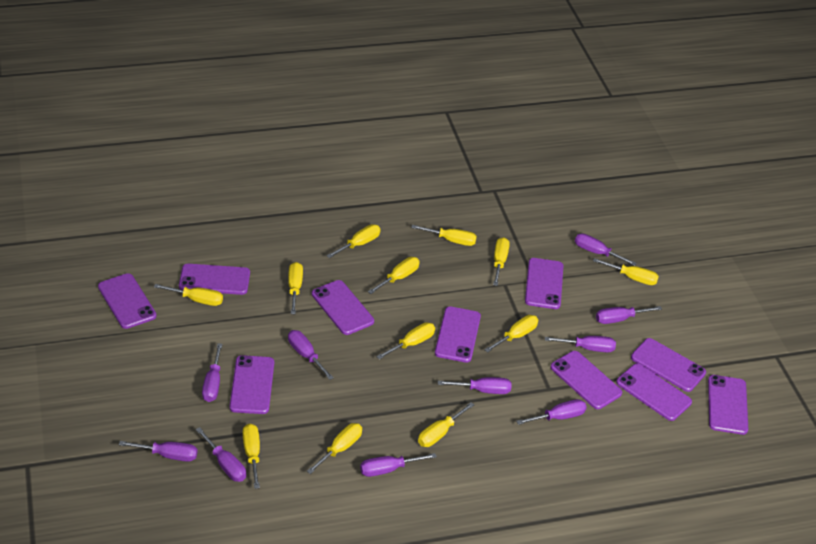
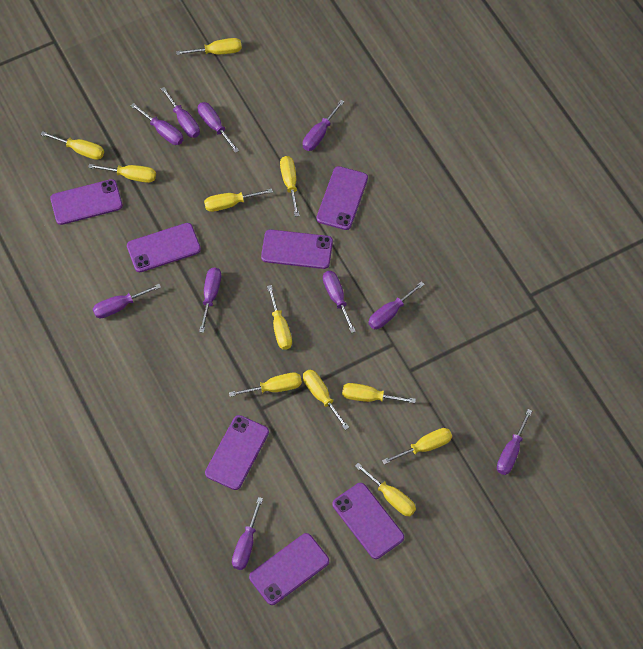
purple phone: [98,273,157,329] [179,264,250,295] [230,355,274,414] [312,280,374,335] [435,306,481,363] [525,258,564,309] [551,351,622,409] [616,363,692,421] [631,338,706,392] [708,375,748,435] = 10 -> [50,179,123,225] [127,223,201,272] [205,415,269,490] [249,533,329,605] [261,229,333,269] [316,166,368,230] [332,483,404,559] = 7
yellow screwdriver: [154,284,223,306] [243,424,260,489] [288,262,303,314] [307,423,362,474] [327,224,381,258] [368,257,420,294] [376,322,435,360] [411,225,477,246] [418,402,474,447] [484,315,538,353] [493,237,510,286] [593,258,659,285] = 12 -> [40,131,104,160] [88,164,156,183] [176,38,242,55] [204,188,273,212] [229,373,302,397] [267,285,292,350] [280,156,300,217] [303,370,349,430] [342,383,416,403] [355,463,416,516] [382,428,452,465] = 11

